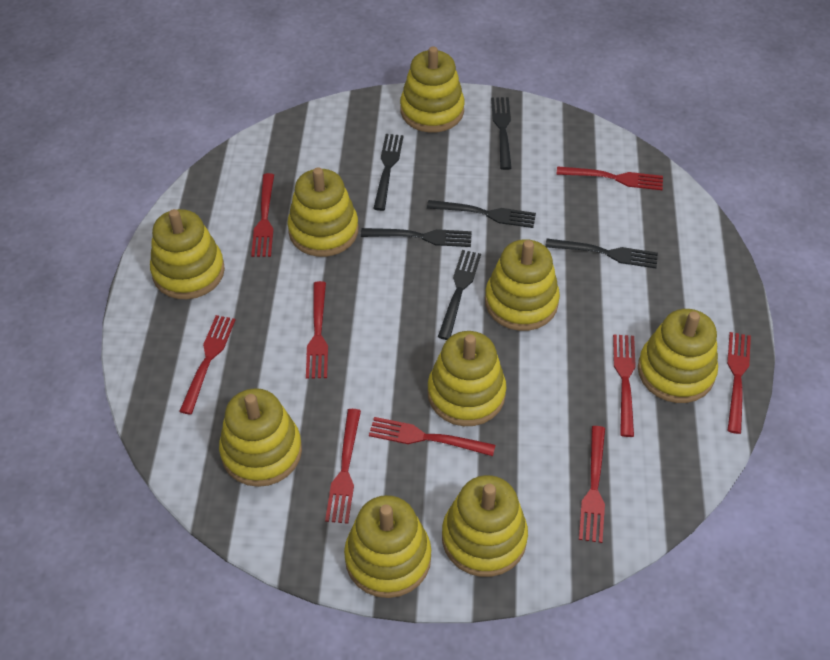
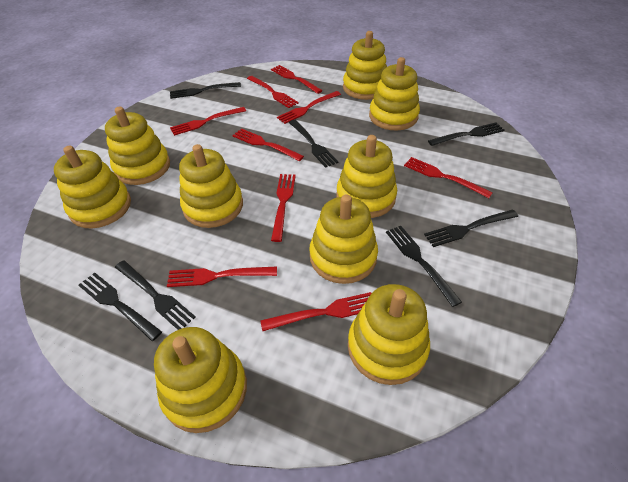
black fork: [361,228,472,247] [373,134,404,211] [427,200,536,228] [438,250,481,340] [491,97,512,170] [545,239,658,268] = 6 -> [79,273,162,341] [115,260,196,330] [170,82,241,99] [289,120,338,168] [386,226,462,307] [424,210,518,247] [428,123,505,146] = 7

